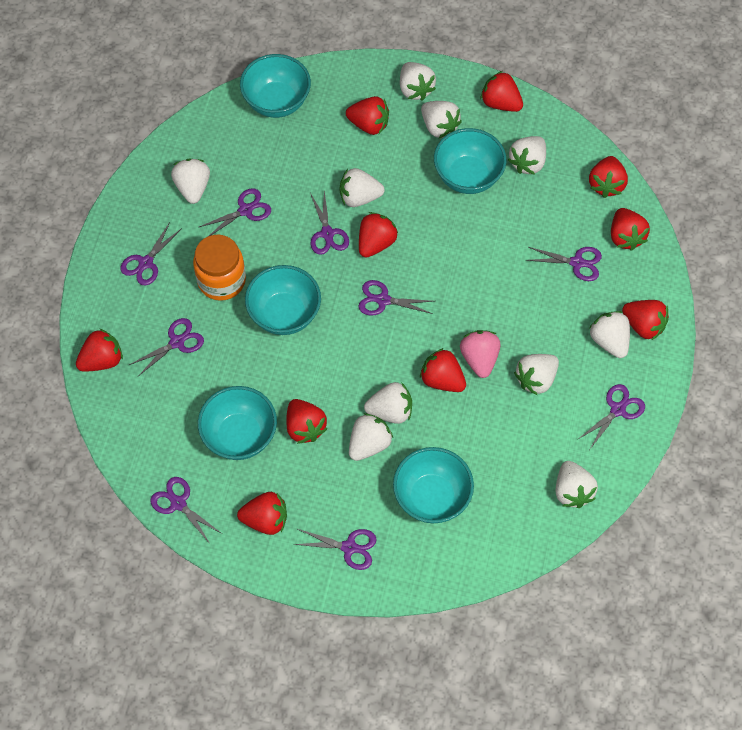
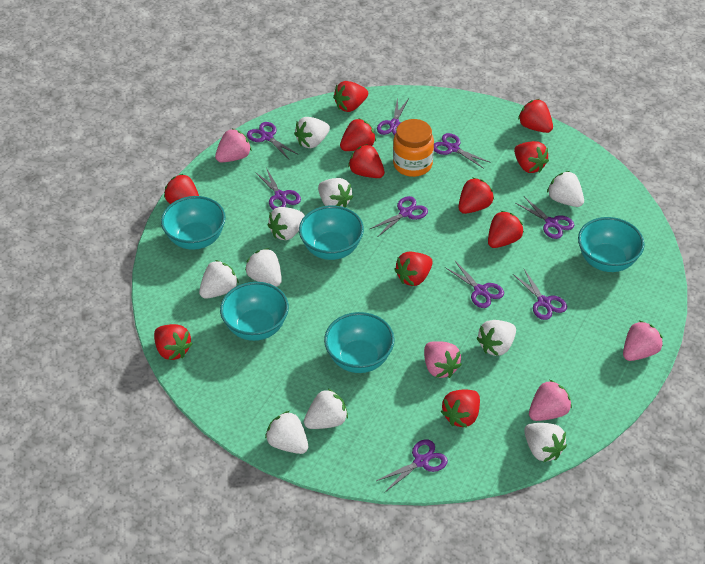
pink strawberry: [460,330,501,378] = 1 -> [215,129,252,162] [424,341,462,378] [529,380,572,421] [623,320,663,361] = 4
red strawberry: [76,328,123,371] [237,492,287,535] [286,399,327,444] [346,96,389,135] [359,212,398,258] [420,348,466,392] [481,71,523,112] [589,156,628,198] [611,208,650,251] [622,300,669,341] = 10 -> [154,324,193,360] [164,174,199,204] [333,81,368,112] [340,118,376,151] [348,144,385,178] [394,252,433,286] [441,389,480,428] [459,178,494,214] [488,211,524,248] [514,141,549,173] [518,99,553,133] = 11

